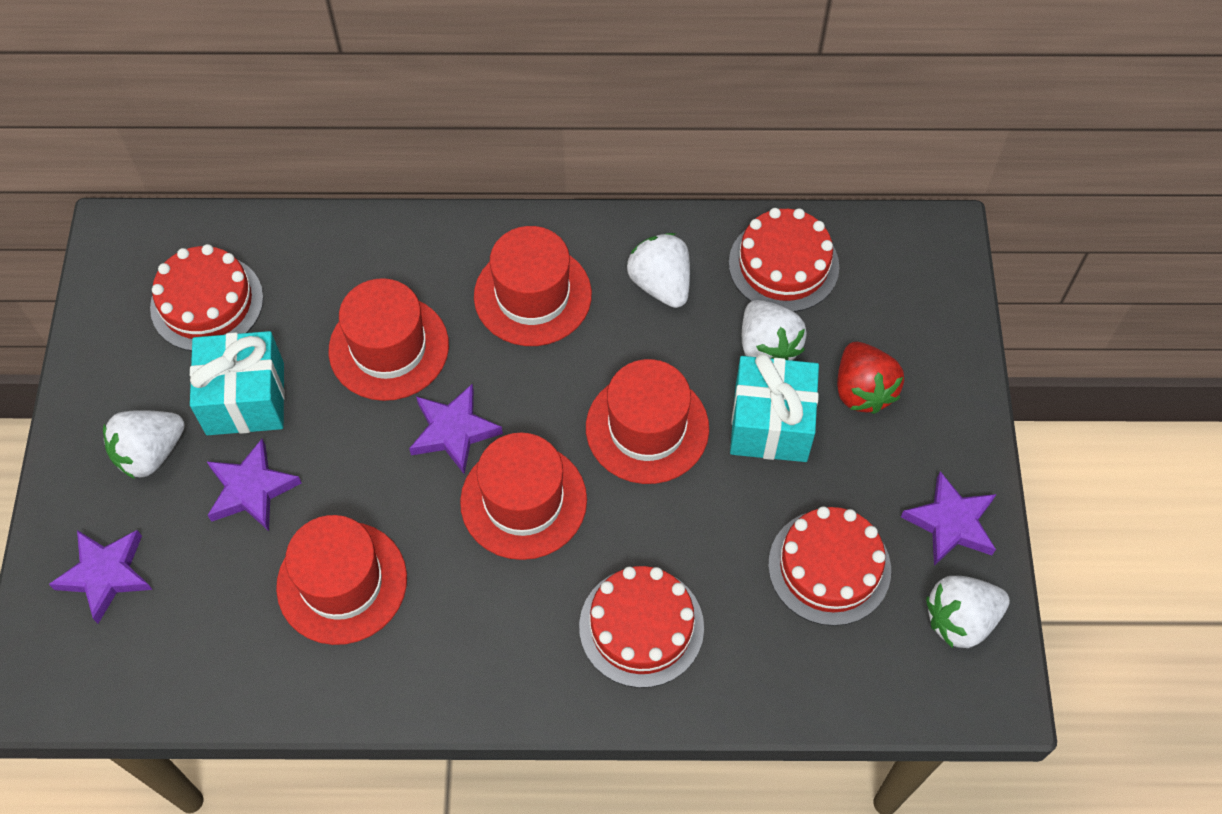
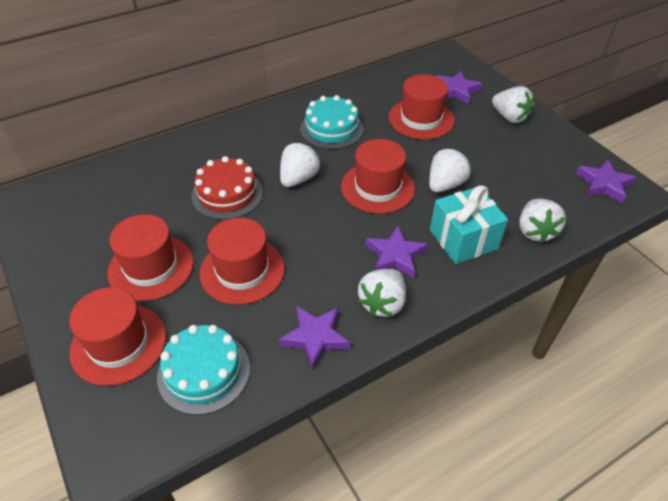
red cake: [150,244,263,351] [579,566,704,688] [729,208,839,312] [768,506,891,626] = 4 -> [191,156,263,220] = 1
red strawberry: [837,342,904,414] = 1 -> none = 0
turquoise cake: none = 0 -> [157,325,250,415] [300,95,363,149] = 2
turquoise gift: [190,331,285,435] [730,354,819,462] = 2 -> [430,185,508,264] = 1
white strawberry: [103,410,185,479] [627,233,690,308] [742,300,807,361] [926,576,1010,648] = 4 -> [280,143,320,187] [358,269,406,317] [429,149,471,192] [492,86,534,123] [519,199,566,243] = 5

